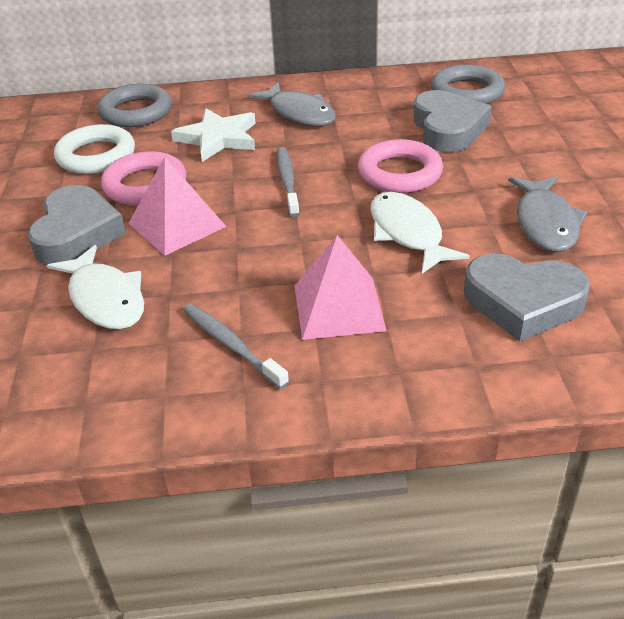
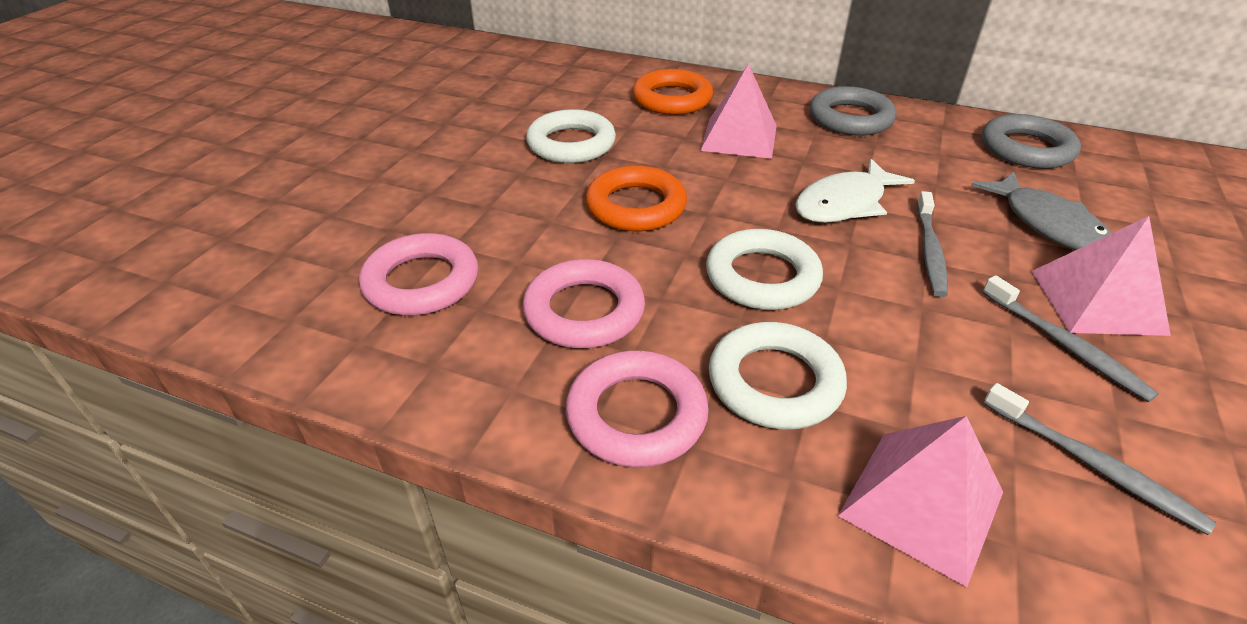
grey fish: [248,82,336,126] [509,176,587,252] = 2 -> [971,172,1111,250] = 1
grey heart: [28,185,126,265] [413,90,492,152] [464,254,590,341] = 3 -> none = 0
grey toothbrush: [183,304,289,389] [277,147,300,217] = 2 -> [917,191,948,297] [982,275,1159,402] [984,383,1216,535] = 3
orange ring: none = 0 -> [585,165,687,232] [632,69,713,115] = 2
pink pyramid: [128,157,227,256] [295,235,387,340] = 2 -> [700,64,777,159] [838,416,1003,587] [1032,216,1171,336] = 3
pink ring: [101,151,186,206] [358,139,443,193] = 2 -> [359,233,478,316] [522,259,645,348] [566,351,709,468] = 3
white fish: [47,245,144,329] [370,192,470,274] = 2 -> [795,159,915,223] = 1
white ring: [54,124,135,174] = 1 -> [526,109,616,163] [706,229,823,310] [709,322,847,430] = 3
white star: [171,108,256,162] = 1 -> none = 0

